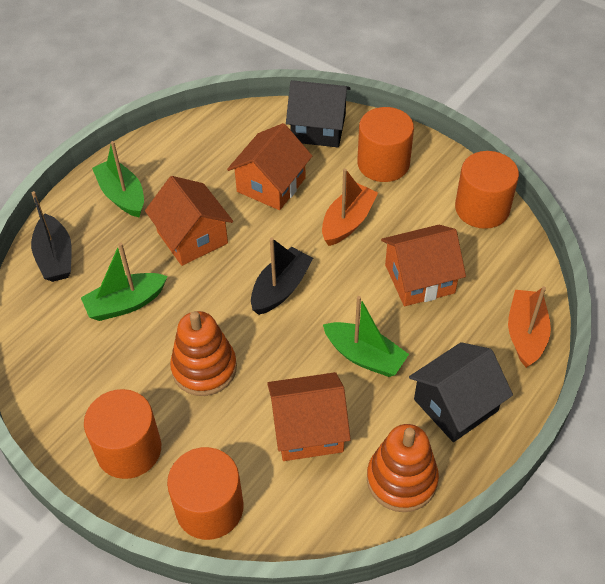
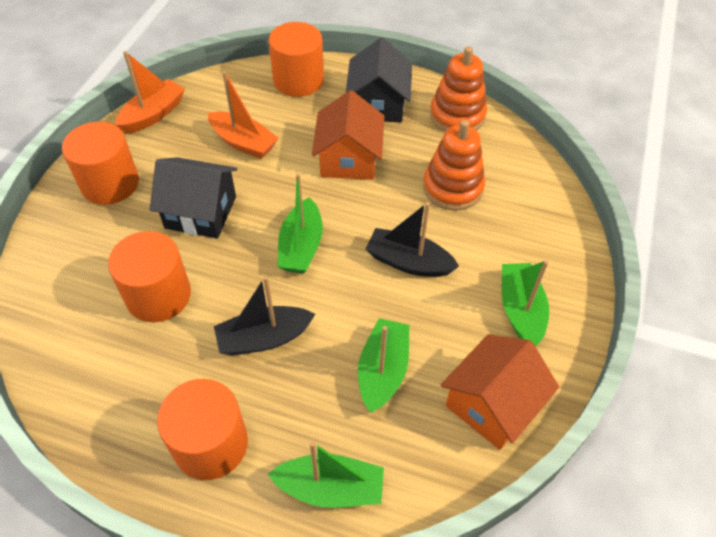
green boat: [81,243,168,321] [92,141,144,218] [323,296,409,377] = 3 -> [268,441,384,508] [278,173,323,274] [358,318,409,413] [502,260,549,347] = 4
orange house: [145,176,233,266] [227,123,312,210] [267,372,351,461] [381,225,466,306] = 4 -> [312,90,384,180] [441,334,559,450] = 2

